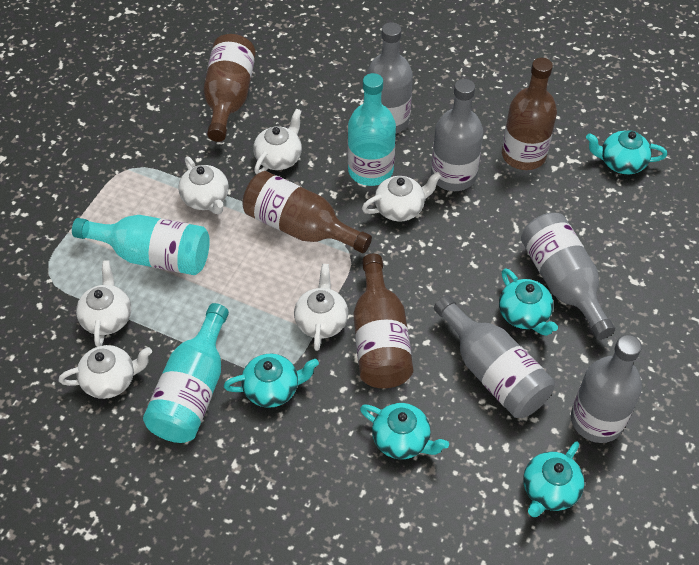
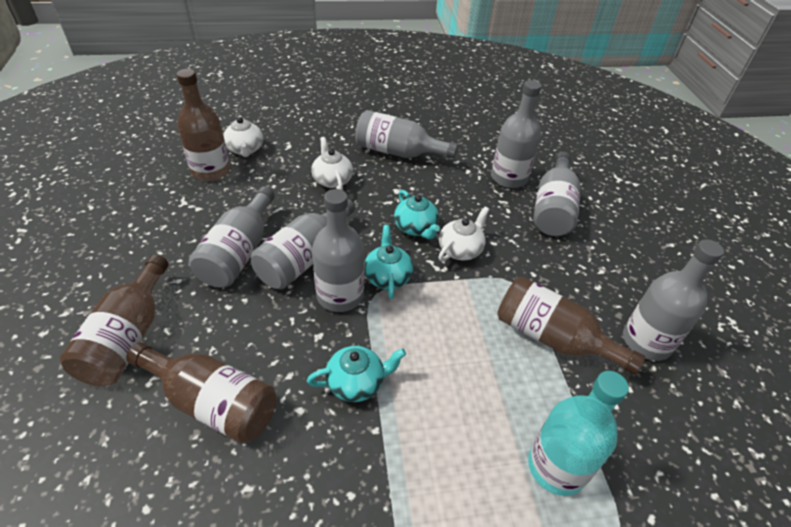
grey bottle: [367,22,413,134] [431,79,483,191] [434,295,554,418] [521,213,615,340] [571,335,642,443] = 5 -> [189,187,275,287] [251,199,355,289] [312,189,364,312] [355,110,458,159] [491,80,542,188] [533,152,580,236] [623,239,724,361] = 7
turquoise bottle: [72,215,210,275] [143,303,229,443] [348,73,396,186] = 3 -> [528,371,629,496] = 1
turquoise teapot: [224,354,319,408] [360,403,449,459] [499,268,558,336] [523,441,584,517] [586,130,667,174] = 5 -> [307,346,406,402] [364,225,413,299] [394,190,440,239] = 3
white teapot: [59,345,152,399] [76,261,131,347] [178,157,229,214] [253,108,302,174] [294,264,348,351] [362,172,442,222] = 6 -> [223,115,263,157] [311,137,353,190] [439,206,489,262] = 3

